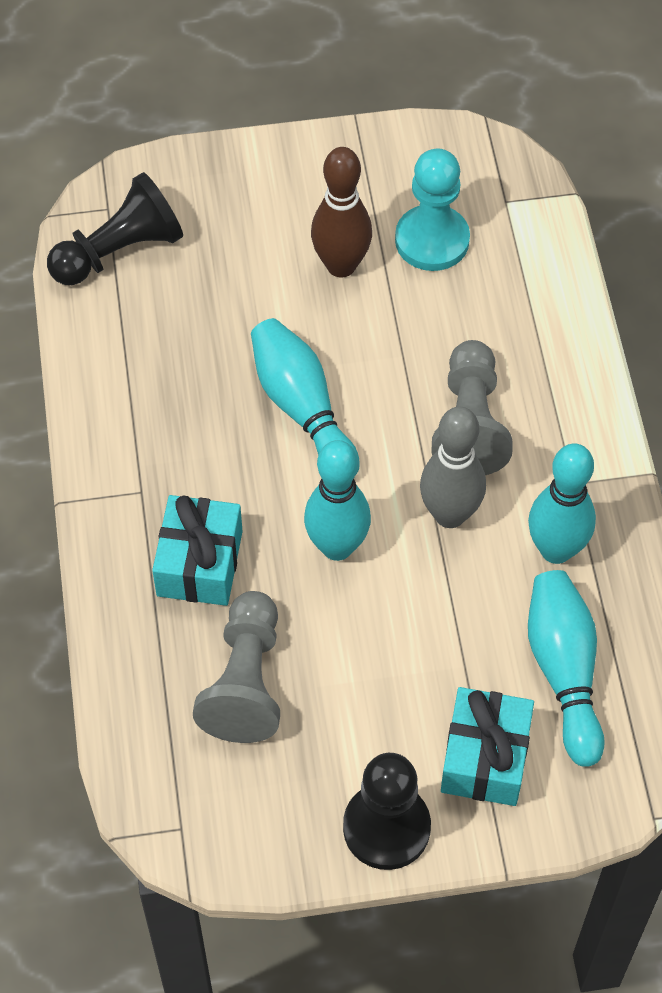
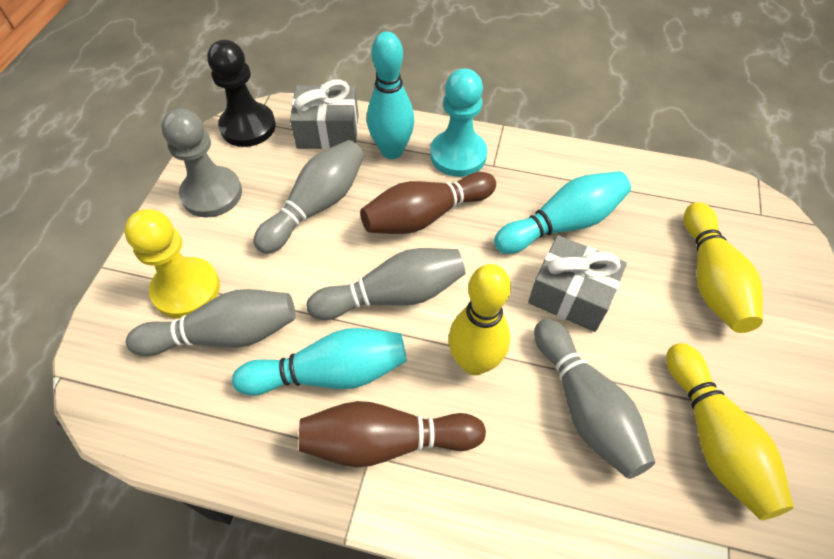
black pawn: [47,172,183,285] [343,753,431,870] = 2 -> [207,40,276,147] = 1
brown bowling pin: [311,147,372,277] = 1 -> [299,401,486,468] [360,172,496,234] = 2
grey bowling pin: [420,406,486,528] = 1 -> [126,289,296,356] [253,140,364,254] [307,248,466,320] [534,319,655,479] = 4
grey gift: none = 0 -> [290,79,358,149] [528,235,627,332] = 2
grey pawn: [193,591,280,743] [432,340,513,475] = 2 -> [161,108,242,218] = 1
turquoise bowling pin: [251,318,360,474] [304,440,371,561] [528,444,596,564] [528,570,605,767] = 4 -> [232,328,407,396] [367,31,415,159] [494,171,631,254] = 3
turquoise gift: [152,495,243,606] [441,687,534,806] = 2 -> none = 0
yellow bowling pin: none = 0 -> [448,264,511,375] [666,343,794,520] [684,202,763,333] = 3
yellow pawn: none = 0 -> [124,209,220,319] = 1

